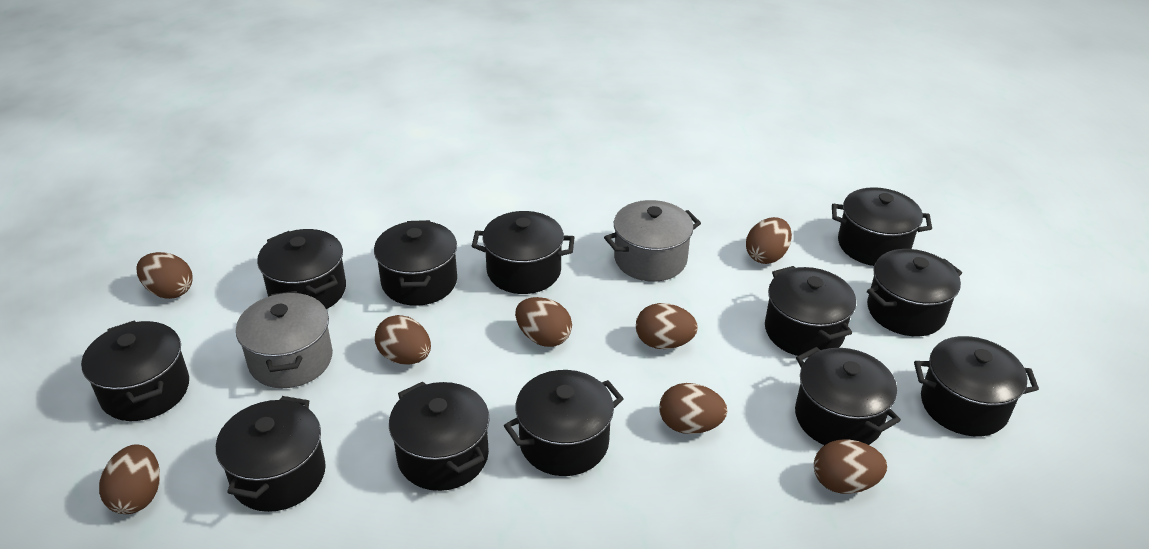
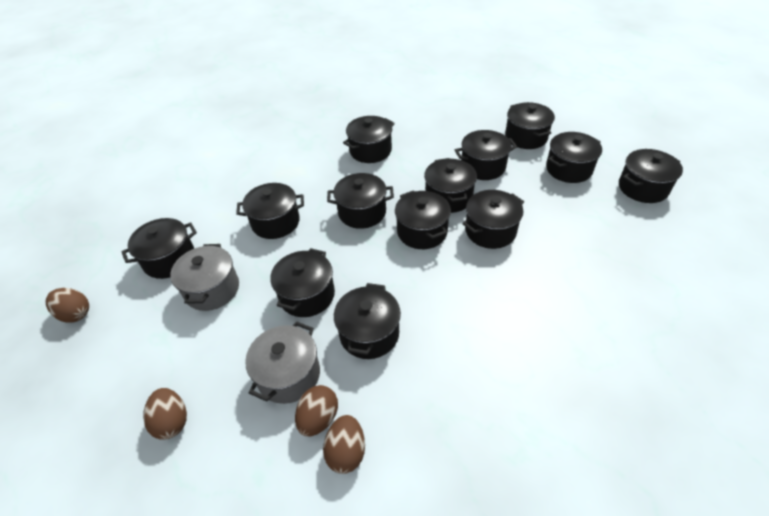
black pot: [81,320,189,421] [216,396,326,512] [257,229,346,309] [374,220,457,306] [389,382,490,491] [472,211,575,294] [504,370,624,476] [765,266,856,358] [795,347,901,445] [832,187,932,266] [867,249,962,336] [914,336,1039,436] = 12 -> [121,218,197,279] [236,183,304,239] [270,248,335,317] [327,173,394,229] [334,283,401,359] [343,116,395,163] [395,190,451,249] [424,158,477,213] [455,130,517,180] [462,190,524,249] [505,102,555,149] [546,132,602,183] [619,149,683,203] = 13
brown egg: [99,444,160,514] [137,252,192,299] [375,315,431,364] [515,297,572,347] [636,303,698,349] [659,383,727,434] [746,217,792,264] [814,439,887,494] = 8 -> [46,288,89,323] [143,388,187,440] [295,385,338,436] [323,415,365,474] = 4

